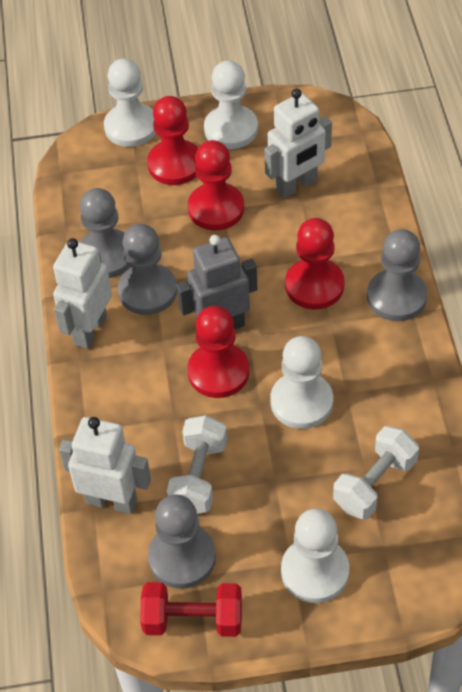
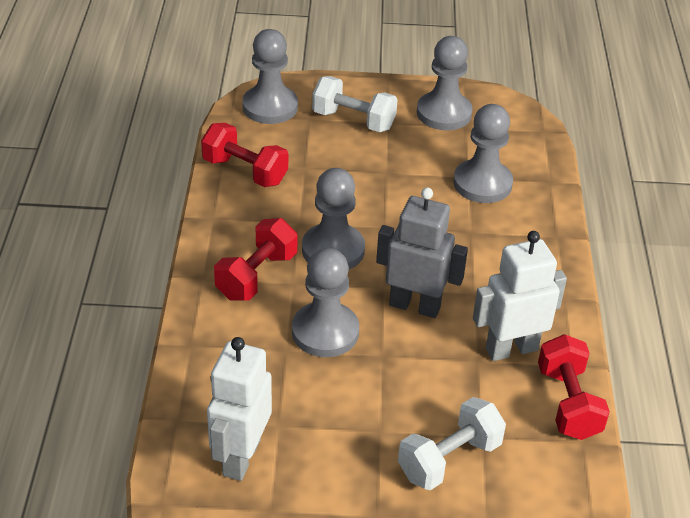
grey pawn: [80,188,130,278] [118,224,177,315] [148,494,216,589] [367,229,427,321] = 4 -> [242,29,298,124] [292,248,359,357] [302,168,365,270] [417,36,473,130] [453,104,513,203] = 5
red dumbbell: [140,582,242,637] = 1 -> [201,123,288,187] [214,218,298,301] [538,334,610,440] = 3
red pawn: [147,96,198,185] [188,140,244,230] [188,306,249,398] [285,218,345,310] = 4 -> none = 0
white pawn: [104,58,156,147] [204,60,258,149] [270,336,333,429] [281,509,349,603] = 4 -> none = 0
white robot: [53,238,112,349] [59,417,151,514] [264,89,332,199] = 3 -> [207,337,272,481] [473,231,567,361] = 2

